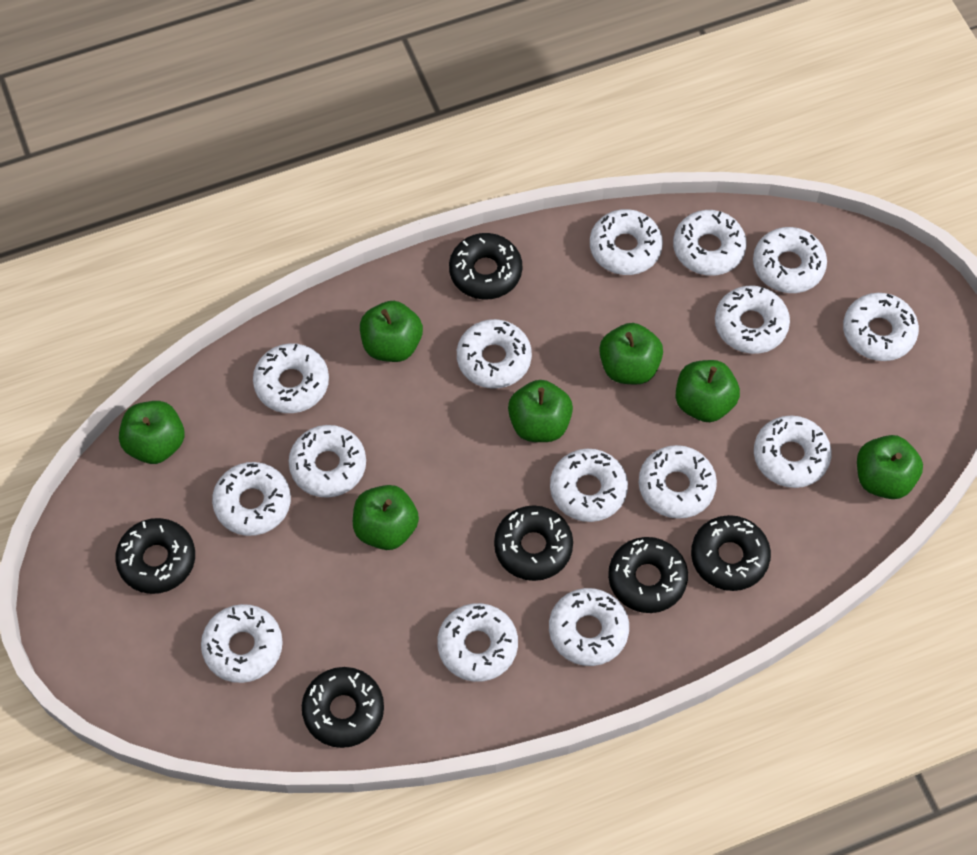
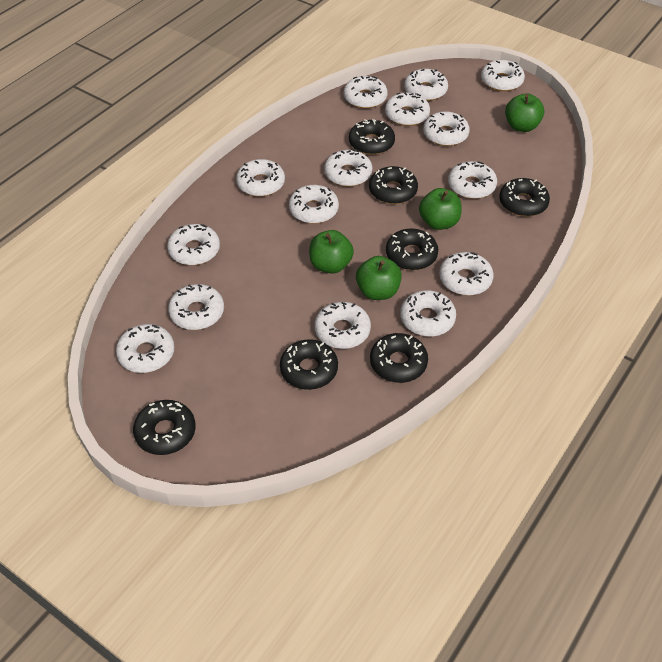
black donut: [115,518,195,594] [302,667,384,748] [449,233,522,300] [494,505,573,581] [608,537,688,613] [691,515,771,591] = 6 -> [133,400,196,455] [280,339,338,390] [349,119,395,155] [369,166,418,204] [370,333,428,383] [386,228,438,270] [499,178,550,217] = 7
green apple: [119,401,184,464] [353,485,419,550] [360,301,423,362] [508,380,573,442] [599,323,663,385] [676,360,740,422] [857,435,923,499] = 7 -> [309,230,354,274] [356,256,402,300] [419,188,462,230] [505,93,544,132] = 4

